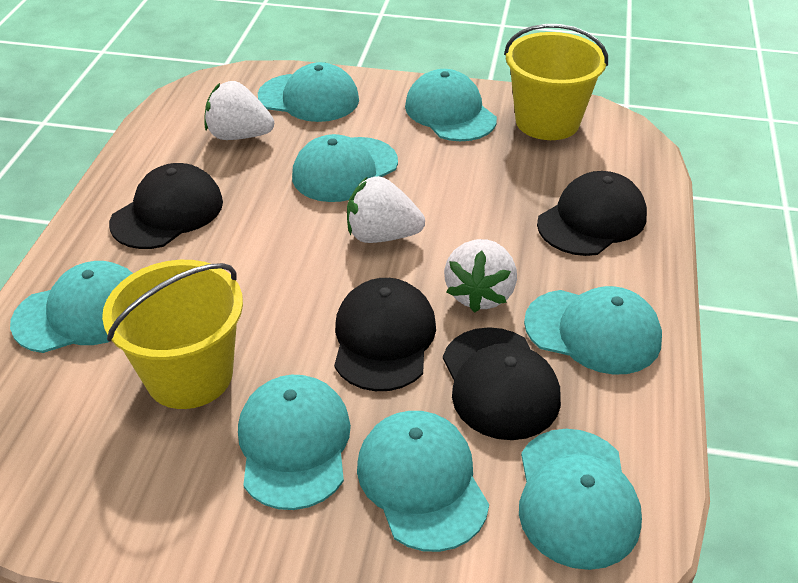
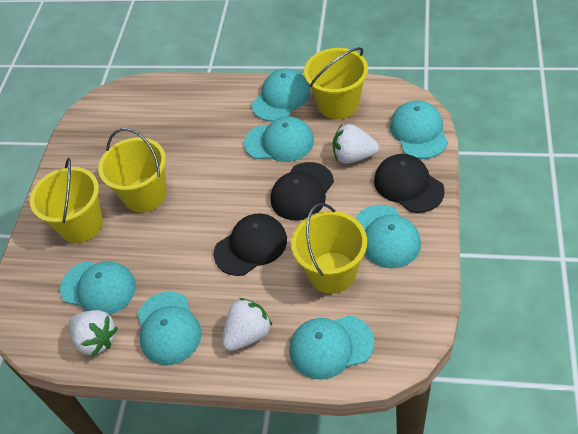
black cap: [109,163,223,249] [334,278,436,391] [443,327,561,440] [537,171,647,256] = 4 -> [214,214,287,276] [270,162,334,221] [374,154,445,213] = 3
turquoise cap: [10,261,133,353] [238,375,351,510] [258,62,359,122] [292,134,398,202] [357,411,489,552] [405,69,497,141] [519,429,642,570] [524,286,662,375] = 8 -> [60,261,136,315] [138,292,202,365] [244,116,314,162] [252,68,311,122] [289,315,374,380] [355,205,421,268] [390,100,448,159] = 7
yellow bucket: [102,260,243,409] [504,24,608,140] = 2 -> [30,158,103,243] [98,128,167,212] [291,203,367,294] [304,47,368,119] = 4

